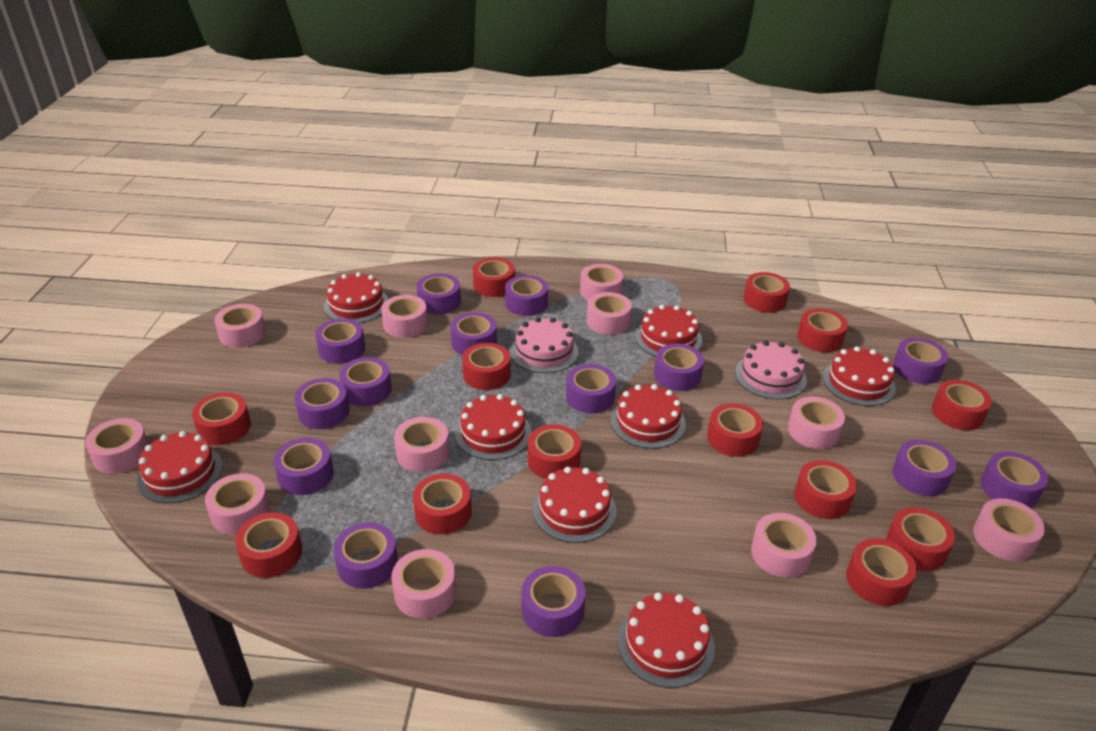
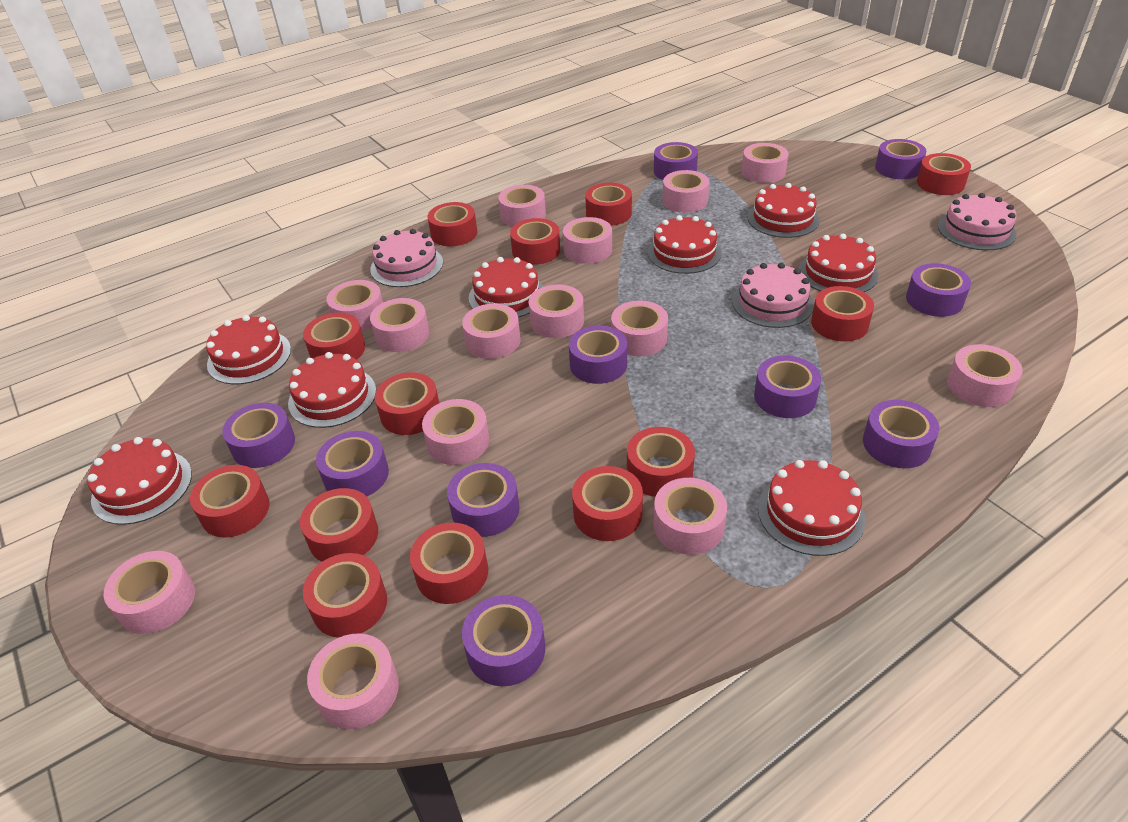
pink cake: [510,317,579,373] [735,340,807,399] = 2 -> [370,229,443,287] [732,263,814,328] [938,193,1017,250] = 3
pink tape: [85,418,149,474] [205,473,270,535] [214,304,266,348] [381,295,428,338] [391,549,456,619] [394,417,449,472] [580,264,623,300] [587,292,632,335] [751,513,817,578] [788,397,845,449] [973,498,1045,561] = 11 -> [104,551,195,634] [307,633,399,729] [327,280,383,331] [370,298,429,352] [422,399,489,465] [462,304,521,359] [498,185,546,227] [529,284,584,338] [563,217,612,264] [611,301,668,356] [654,478,727,555] [662,170,709,212] [741,143,789,183] [947,344,1023,407] = 14
purple tape: [273,438,333,495] [295,378,349,429] [315,318,365,364] [333,522,398,589] [339,357,392,406] [416,274,461,315] [451,312,497,355] [505,275,548,316] [522,566,586,637] [566,364,616,414] [654,344,704,391] [892,440,956,496] [893,338,948,384] [981,451,1048,508] = 14 -> [222,403,295,468] [316,431,389,497] [447,463,519,537] [462,595,545,686] [569,325,627,384] [654,142,698,180] [754,355,821,418] [863,400,939,468] [875,139,926,179] [906,263,971,317] = 10

